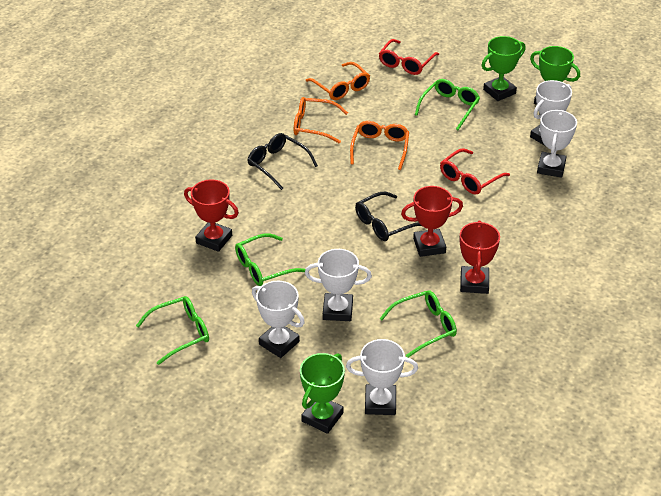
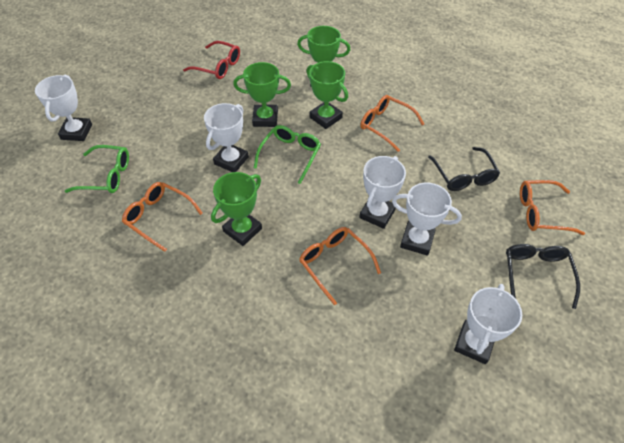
green glasses: [136,296,209,365] [235,233,305,286] [379,290,457,358] [415,79,480,130] = 4 -> [65,145,129,193] [254,125,321,184] = 2
green trophy: [300,353,345,434] [482,36,525,101] [530,46,580,105] = 3 -> [211,172,262,246] [233,62,291,127] [297,26,351,87] [307,61,348,129] = 4
orange glasses: [294,97,348,143] [306,62,370,100] [350,121,409,170] = 3 -> [122,182,203,252] [299,227,381,305] [360,95,424,152] [520,180,585,235] = 4
red glasses: [379,39,439,75] [440,148,510,195] = 2 -> [183,41,240,79] = 1
red trophy: [184,179,239,252] [401,186,463,257] [459,221,500,294] = 3 -> none = 0

